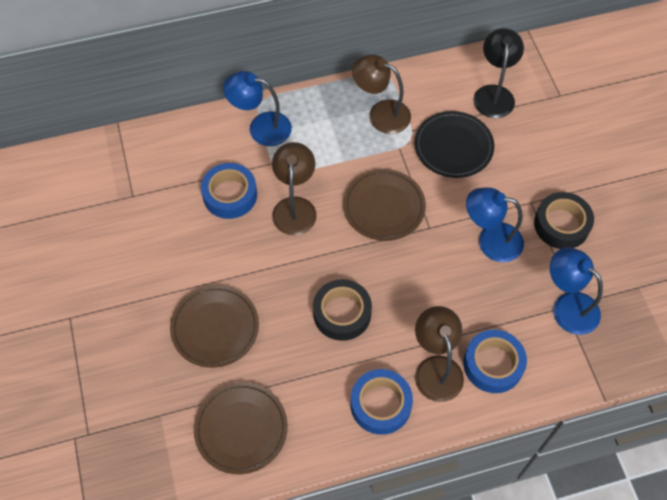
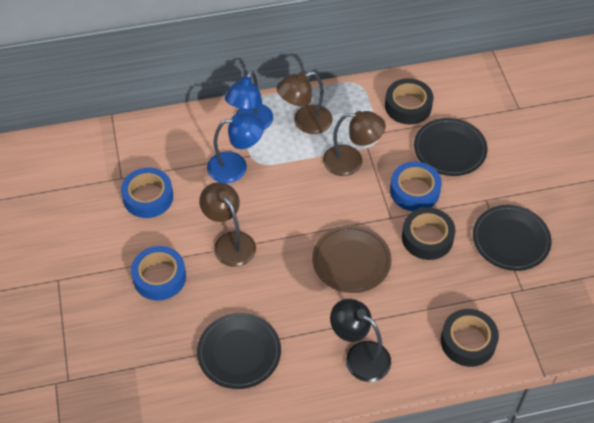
black plate: [415,111,494,178] = 1 -> [197,313,281,389] [414,118,487,176] [473,205,551,271] = 3
black tape: [313,279,372,341] [534,192,594,249] = 2 -> [385,78,433,124] [402,207,455,260] [441,309,499,367] = 3
blue lamp: [223,71,292,146] [466,187,524,262] [550,247,603,335] = 3 -> [207,113,264,183] [225,70,273,130] = 2
brown plate: [170,285,259,368] [194,382,288,474] [343,169,426,241] = 3 -> [312,225,392,293] = 1

